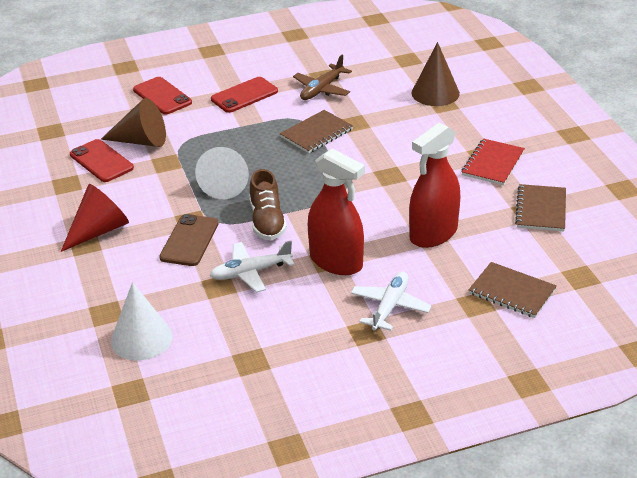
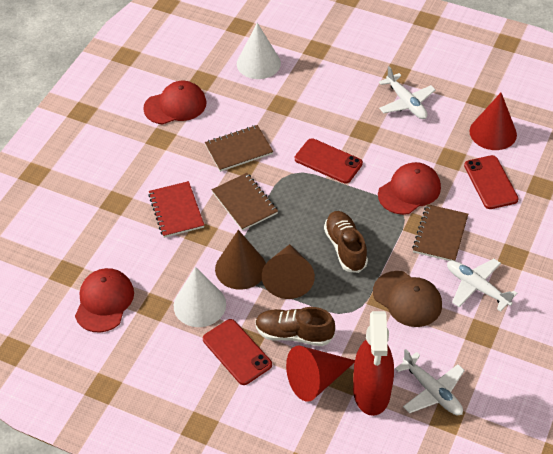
brown cap: none = 0 -> [373,271,442,327] = 1
brown phone: [159,214,219,266] = 1 -> none = 0
brown plane: [293,54,352,100] = 1 -> none = 0
brown shoe: [249,169,287,240] = 1 -> [255,307,335,346] [324,211,368,273] = 2
red cap: none = 0 -> [75,268,134,332] [143,81,207,125] [378,162,441,215] = 3
red cone: [61,184,129,252] = 1 -> [286,345,355,402] [470,93,517,150] = 2
red spray bottle: [308,148,365,275] [409,122,460,248] = 2 -> [353,311,394,416] = 1
white plane: [210,241,294,293] [351,271,432,331] = 2 -> [379,66,436,119] [395,349,465,415] [447,259,517,312] = 3

